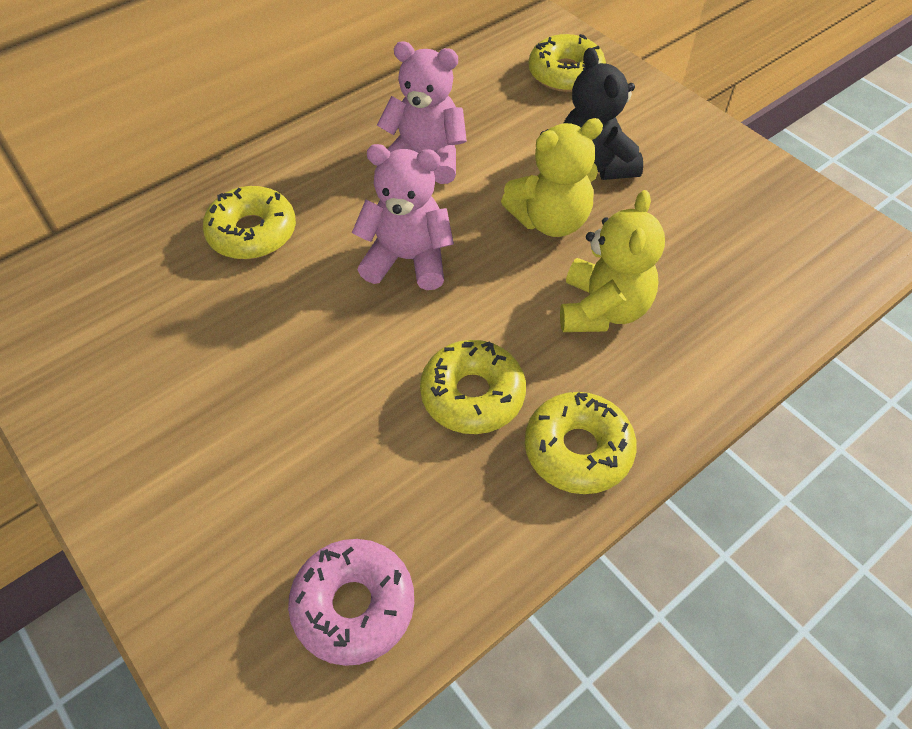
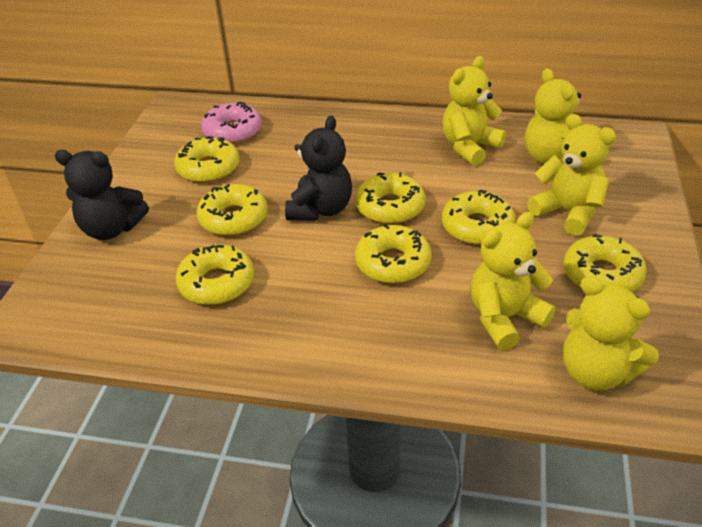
black teddy bear: [564,48,643,180] = 1 -> [55,150,149,240] [285,115,352,221] = 2
pink teddy bear: [352,144,454,290] [377,41,467,184] = 2 -> none = 0
yellow donut: [203,186,296,259] [420,340,526,434] [525,392,637,494] [529,34,606,92] = 4 -> [174,136,240,183] [176,244,254,305] [197,184,268,236] [355,172,426,224] [355,224,432,283] [442,189,516,245] [564,234,647,292] = 7
yellow teddy bear: [501,118,603,237] [560,190,665,332] = 2 -> [442,56,506,166] [471,212,555,350] [525,68,581,164] [527,114,616,236] [563,276,659,390] = 5

